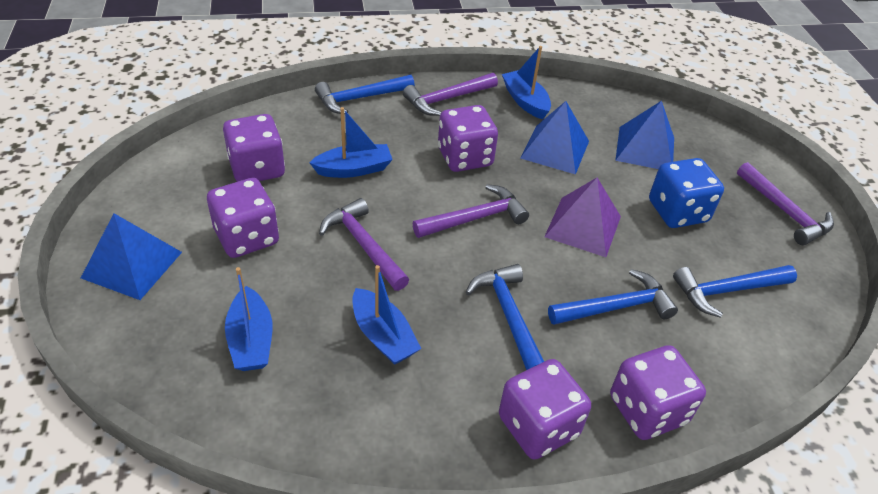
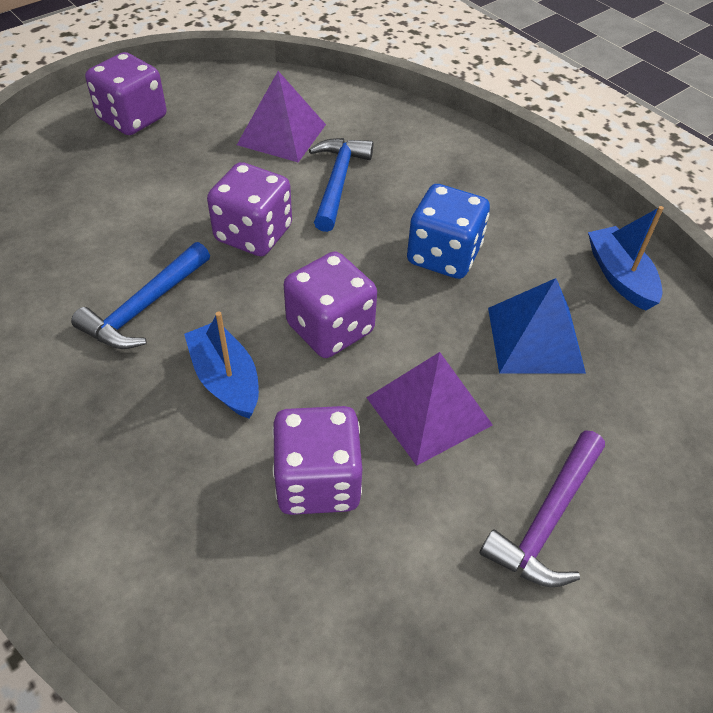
blue boat: [225,267,273,371] [309,107,393,178] [352,265,422,365] [502,46,551,119] = 4 -> [184,311,259,418] [588,206,664,311] = 2
blue hammer: [315,75,415,114] [466,264,544,370] [548,269,678,325] [673,265,797,318] = 4 -> [71,242,210,349] [309,138,373,232] = 2
blue pyramid: [81,213,182,300] [520,101,589,175] [615,101,674,169] = 3 -> [488,278,586,374] = 1
purple dice: [207,178,279,258] [223,114,285,182] [438,105,498,172] [499,359,591,460] [610,345,706,440] = 5 -> [85,52,167,135] [207,162,292,256] [272,406,362,515] [284,251,377,358] = 4
purple hammer: [319,198,409,291] [403,73,498,116] [413,184,529,238] [737,162,834,245] = 4 -> [480,430,605,587] = 1
purple pyramid: [544,178,621,257] = 1 -> [237,71,326,162] [366,352,493,466] = 2

